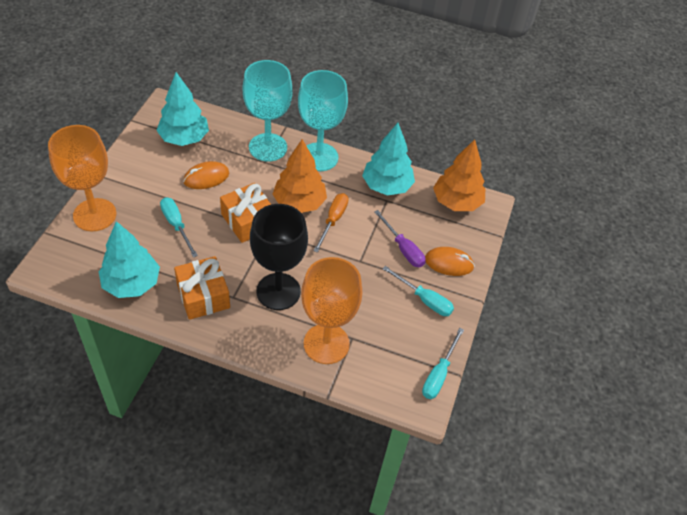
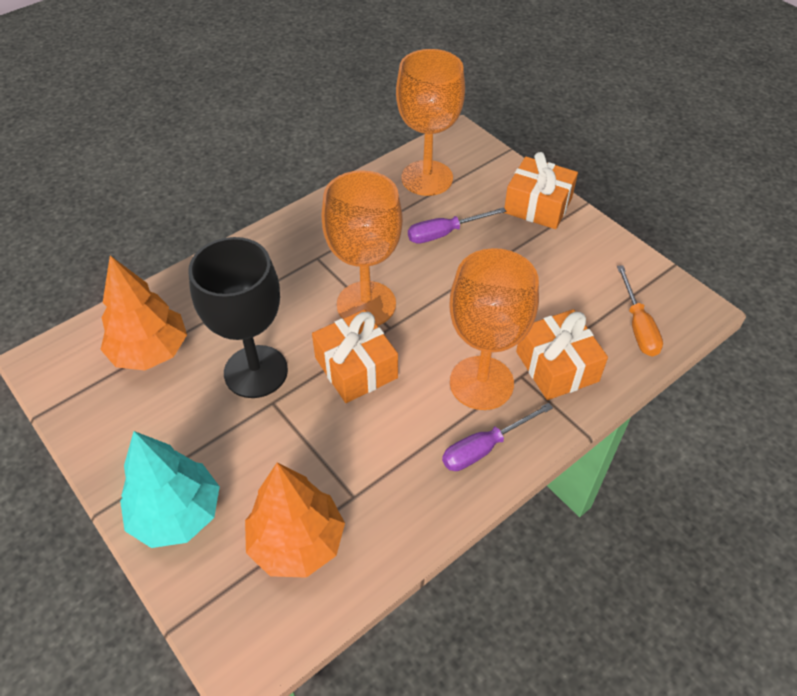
orange gift: [174,256,230,320] [220,183,271,243] = 2 -> [312,309,398,403] [504,152,578,229] [516,309,608,400] = 3
orange goblet: [48,125,116,231] [301,257,362,364] = 2 -> [321,170,403,326] [396,49,465,196] [449,248,539,410] = 3
orange mouse: [183,161,229,189] [425,247,475,276] = 2 -> none = 0
purple screwdriver: [374,210,426,267] = 1 -> [408,207,506,244] [442,403,553,471] = 2
turquoise goblet: [243,60,293,162] [298,70,348,171] = 2 -> none = 0
turquoise screwdriver: [160,197,198,257] [383,266,454,316] [422,328,464,399] = 3 -> none = 0
turquoise tree: [99,221,160,298] [156,72,209,146] [362,123,415,196] = 3 -> [120,431,220,548] = 1

